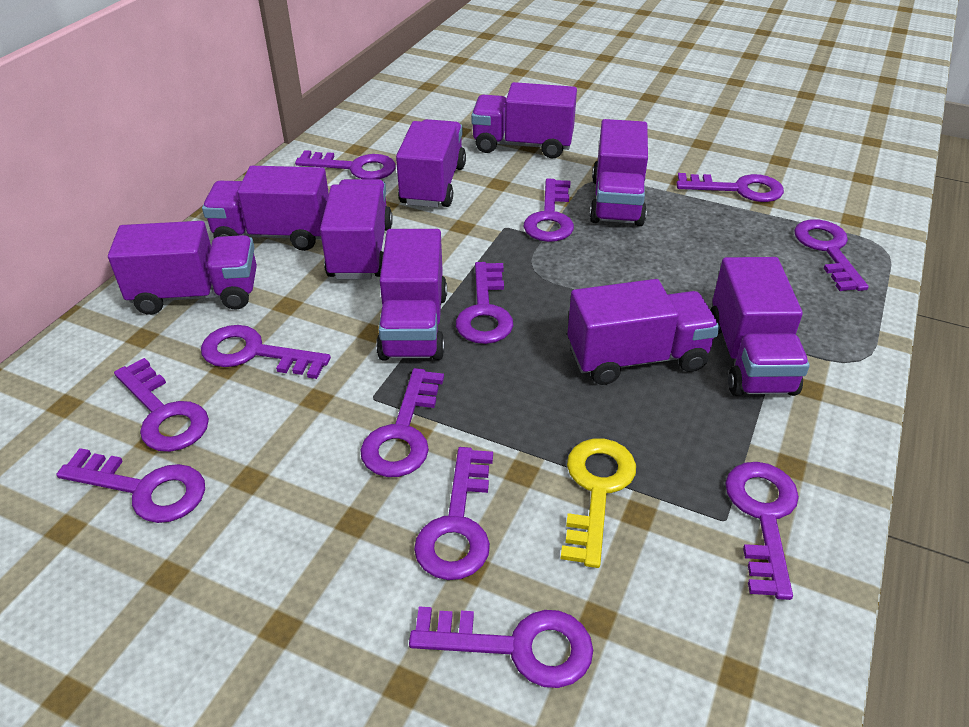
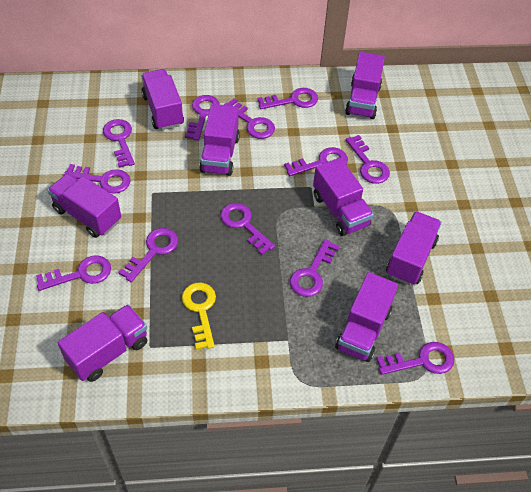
purple truck: [108,221,257,315] [202,166,329,251] [320,179,393,279] [376,229,447,360] [396,119,466,208] [471,82,577,159] [567,279,720,385] [589,119,648,226] [711,257,810,396] = 9 -> [48,173,121,238] [58,304,147,382] [141,69,184,130] [199,104,240,176] [313,158,374,236] [335,272,398,362] [345,52,385,119] [386,211,442,285] = 8

